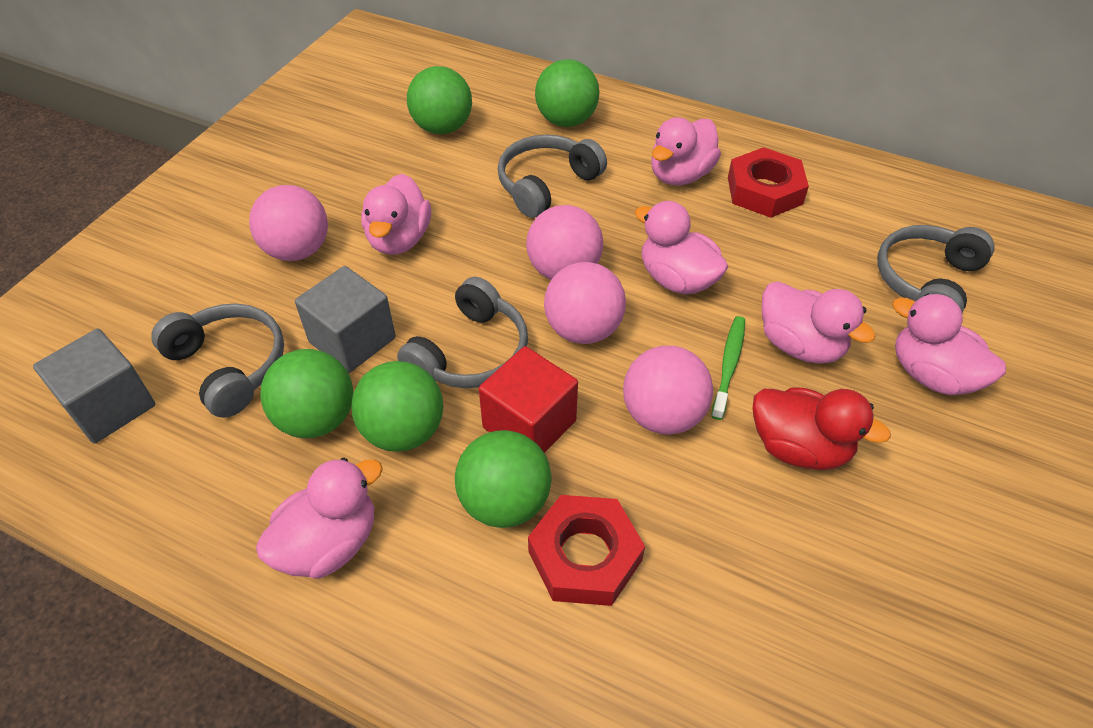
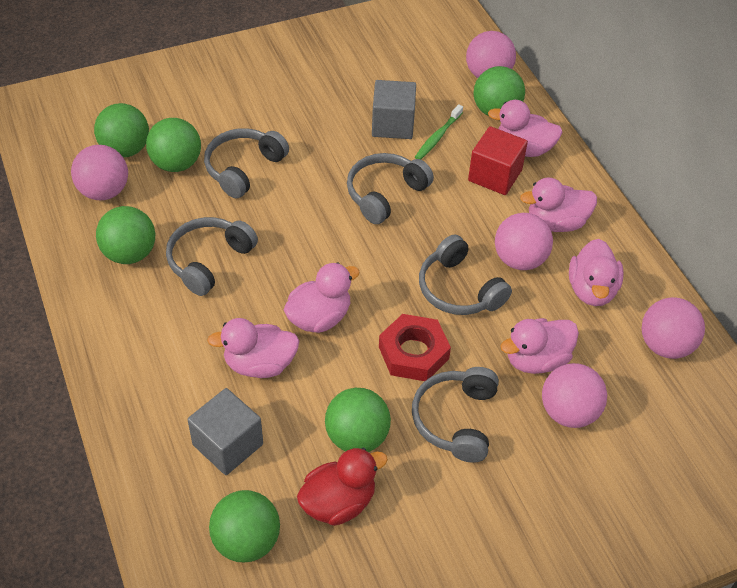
green ball: [260,349,353,438] [351,361,443,452] [407,66,472,134] [455,430,552,528] [535,59,599,127] = 5 -> [94,103,149,157] [96,206,155,264] [146,118,201,172] [209,490,280,562] [325,388,391,452] [474,66,525,116] = 6
grey headphones: [151,303,284,418] [397,277,528,388] [498,135,607,218] [877,225,995,313] = 4 -> [166,217,258,296] [204,128,289,198] [347,153,434,224] [412,367,499,463] [419,235,512,315] = 5
pink ball: [249,185,328,261] [526,205,603,280] [544,262,626,344] [623,346,713,435] = 4 -> [71,145,128,200] [466,31,516,78] [495,213,553,270] [542,363,607,428] [642,297,705,359] = 5
red nut: [528,495,645,606] [728,147,809,218] = 2 -> [379,314,451,381] = 1

